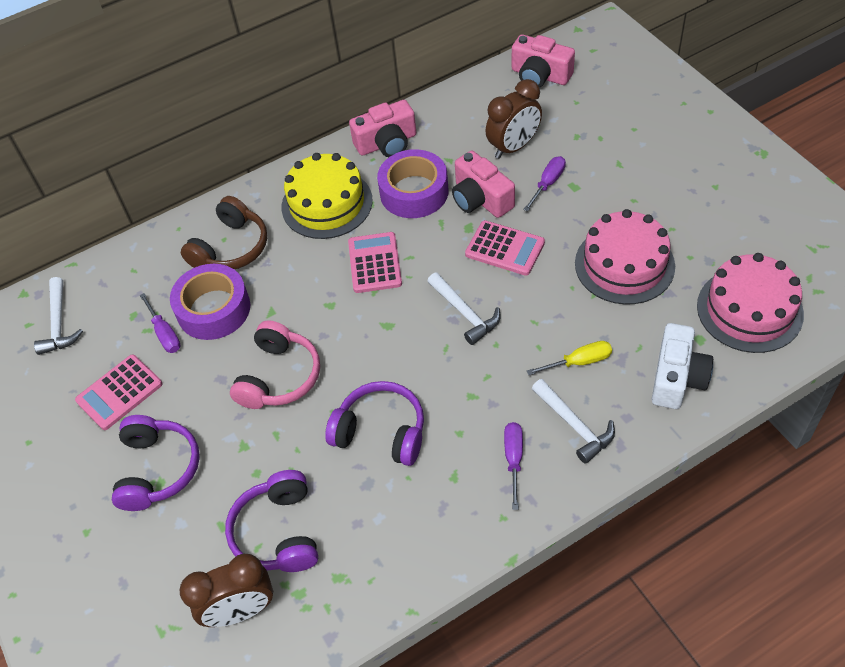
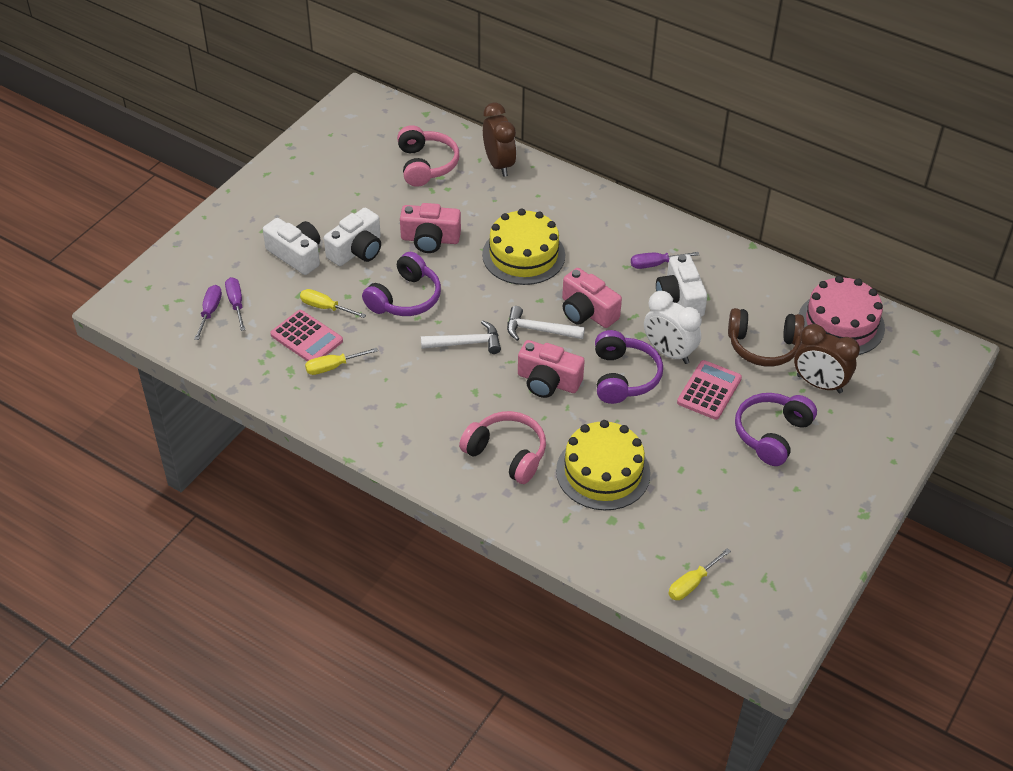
pink cake: [575,209,675,305] [697,253,804,353] = 2 -> [799,276,885,355] = 1
pink calculator: [75,354,162,430] [348,232,402,293] [465,220,545,276] = 3 -> [270,310,343,362] [677,360,742,420] = 2
pink headphones: [230,320,320,409] = 1 -> [397,125,459,187] [459,411,546,484] = 2
purple tape: [170,264,250,340] [377,149,448,218] = 2 -> none = 0
white camera: [652,323,713,409] = 1 -> [263,218,320,275] [324,208,381,266] [656,254,707,317] = 3
white clock: none = 0 -> [644,291,702,364] = 1
white hammer: [34,277,83,355] [427,272,500,345] [532,379,615,464] = 3 -> [421,320,501,354] [507,306,585,341] = 2
yellow cake: [282,153,373,239] = 1 -> [482,209,565,285] [556,420,651,510] = 2
yellow screwdriver: [527,341,612,375] = 1 -> [300,289,366,318] [305,348,378,375] [668,548,731,600] = 3

